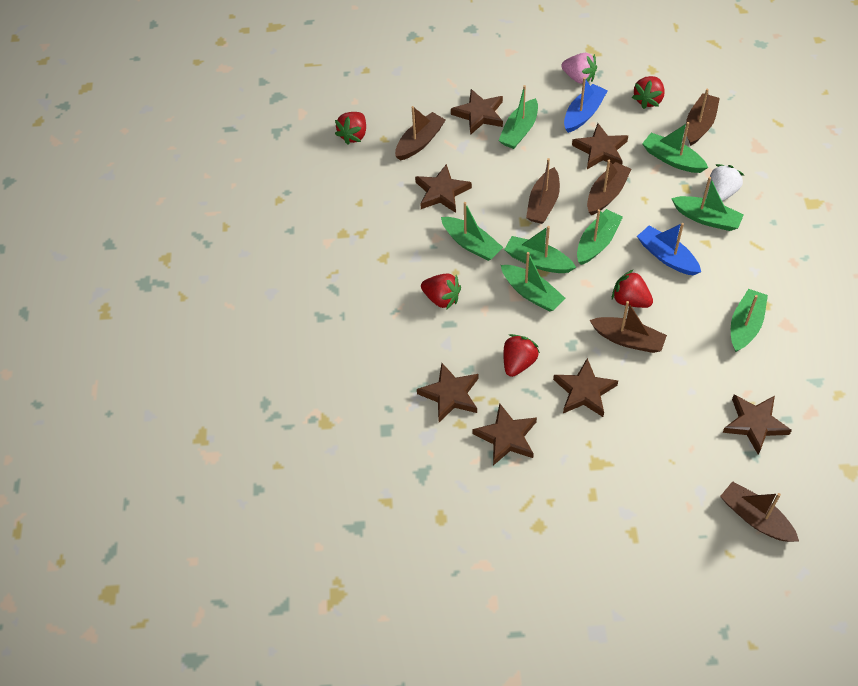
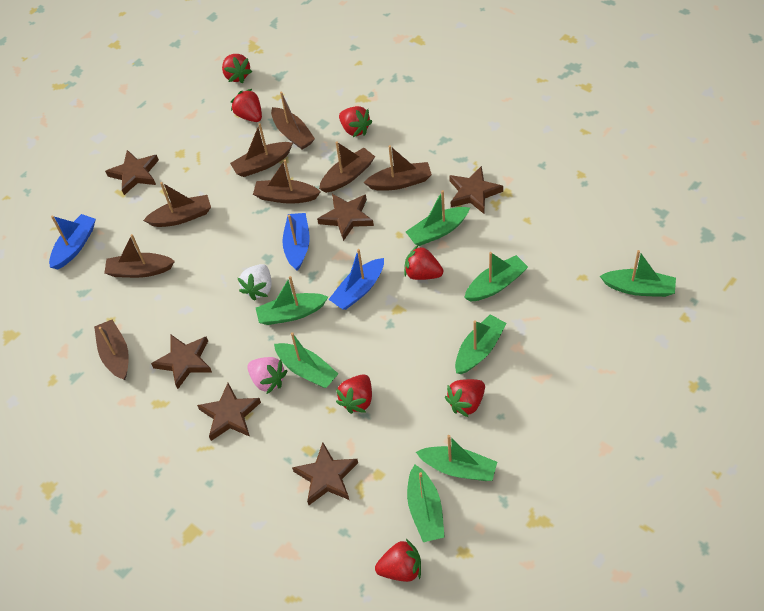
blue boat: [564,77,608,133] [637,223,701,275] = 2 -> [49,214,96,269] [282,213,310,271] [328,249,384,310] = 3
brown boat: [395,106,445,161] [526,158,560,224] [587,159,632,215] [589,301,667,353] [686,89,720,146] [720,481,799,542] = 6 -> [94,320,129,380] [104,234,175,278] [143,182,211,227] [230,123,293,177] [253,160,321,204] [271,92,315,149] [319,141,375,193] [364,145,432,191] = 8
brown star: [415,164,472,213] [417,362,478,422] [451,89,503,135] [473,403,537,465] [553,358,618,417] [572,123,628,169] [723,394,792,455] = 7 -> [105,150,159,195] [151,334,212,389] [197,383,261,441] [292,443,358,505] [317,194,374,241] [449,166,503,214] = 6
red strawberry: [335,112,366,145] [421,274,461,310] [503,334,540,377] [612,269,653,308] [632,76,665,109] = 5 -> [222,54,252,83] [230,89,262,122] [336,375,372,414] [339,106,373,137] [375,539,421,582] [404,245,443,280] [445,379,485,418] = 7

